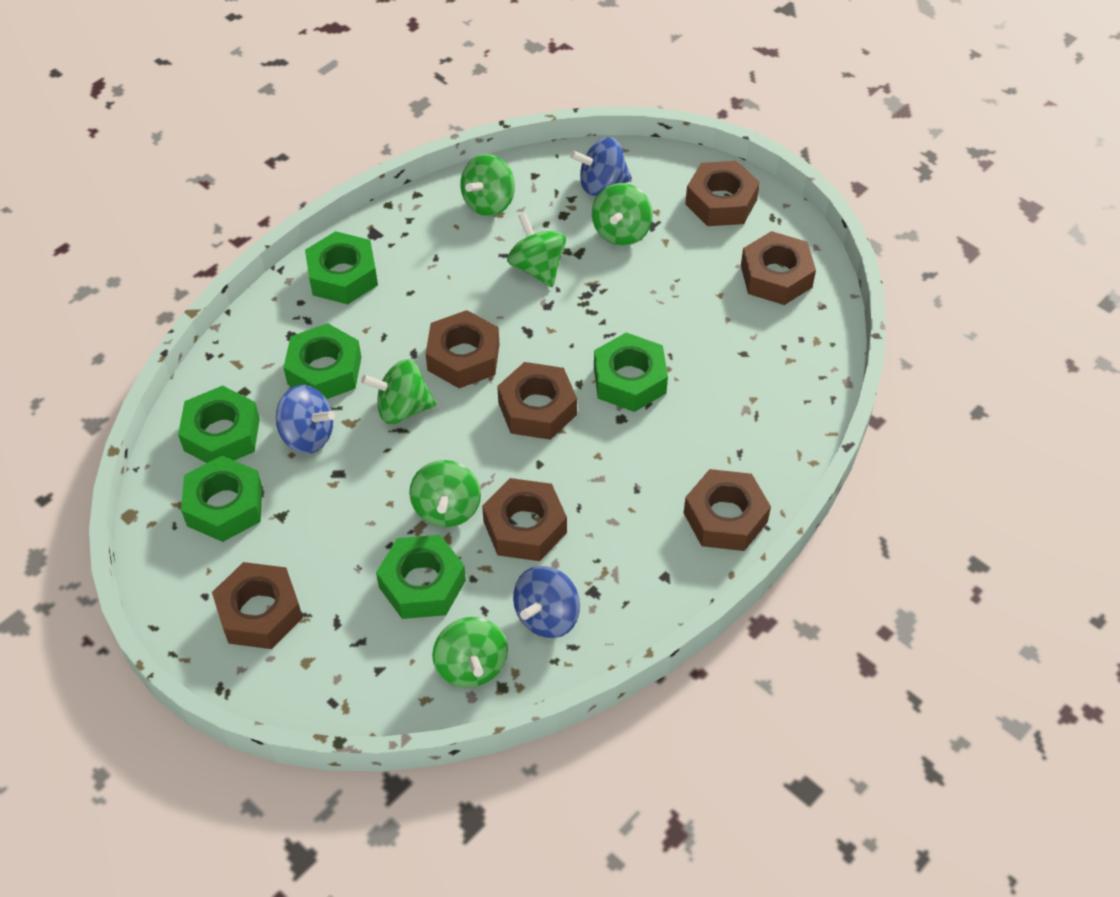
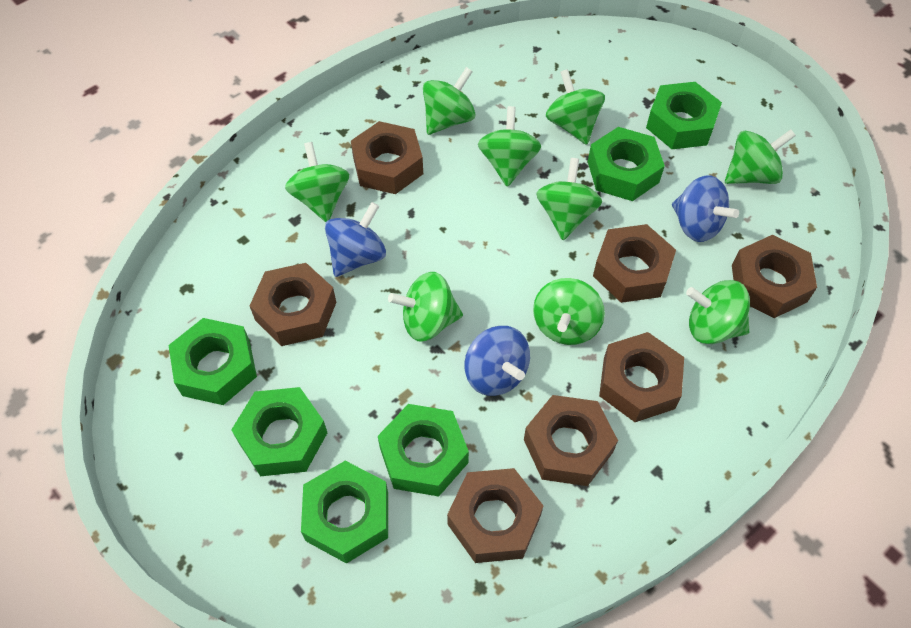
green spinning top: [361,359,436,424] [409,460,481,527] [432,617,508,688] [460,154,515,217] [507,212,566,287] [592,183,653,246] = 6 -> [285,142,349,222] [388,272,463,342] [423,67,475,135] [478,106,541,187] [533,278,605,345] [536,158,602,240] [546,69,605,145] [686,280,750,344] [725,129,796,184] = 9

